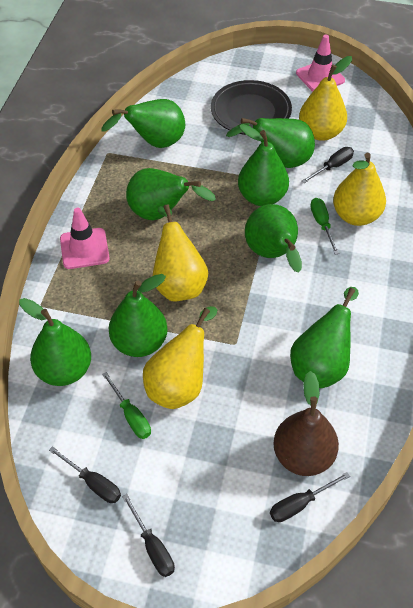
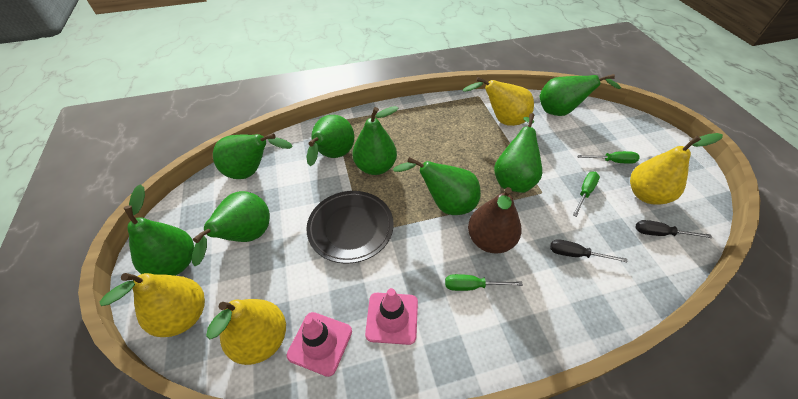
black screwdriver: [49,446,121,503] [122,494,175,577] [270,472,350,522] [302,147,354,183] = 4 -> [550,239,627,262] [636,220,712,238] = 2
green screwdriver: [102,372,151,439] [310,198,339,254] = 2 -> [445,274,523,291] [573,172,600,217] [577,151,640,164] = 3

